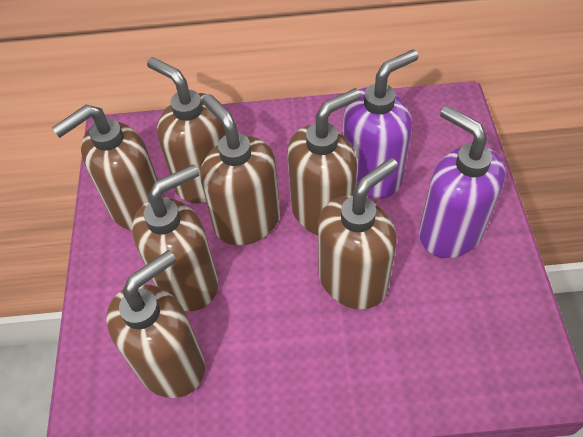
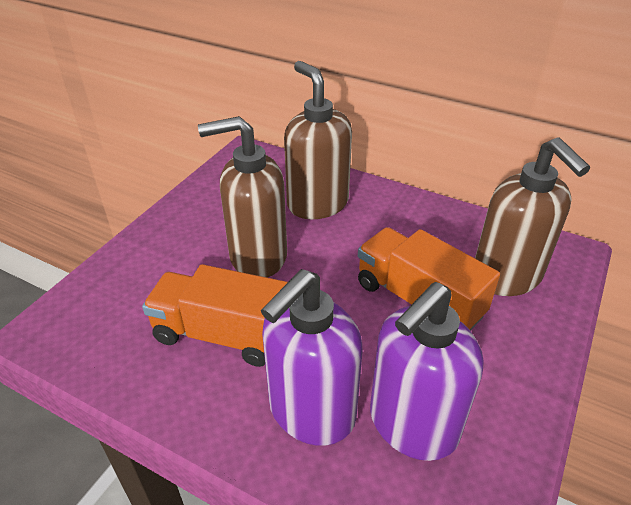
brown soap dispenser: [52,105,164,231] [106,250,205,398] [132,164,218,311] [147,57,226,203] [200,94,280,246] [287,88,361,235] [318,158,398,309] = 7 -> [198,116,287,278] [284,61,352,219] [475,137,590,296] = 3
orange truck: none = 0 -> [142,264,288,367] [358,227,500,331] = 2

